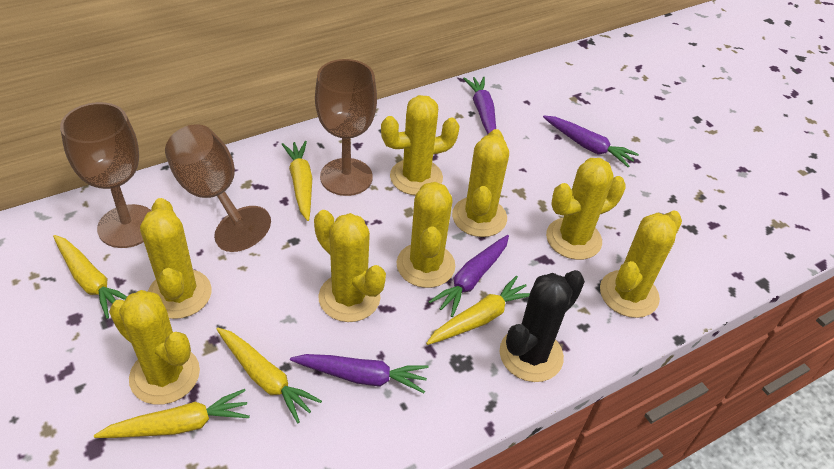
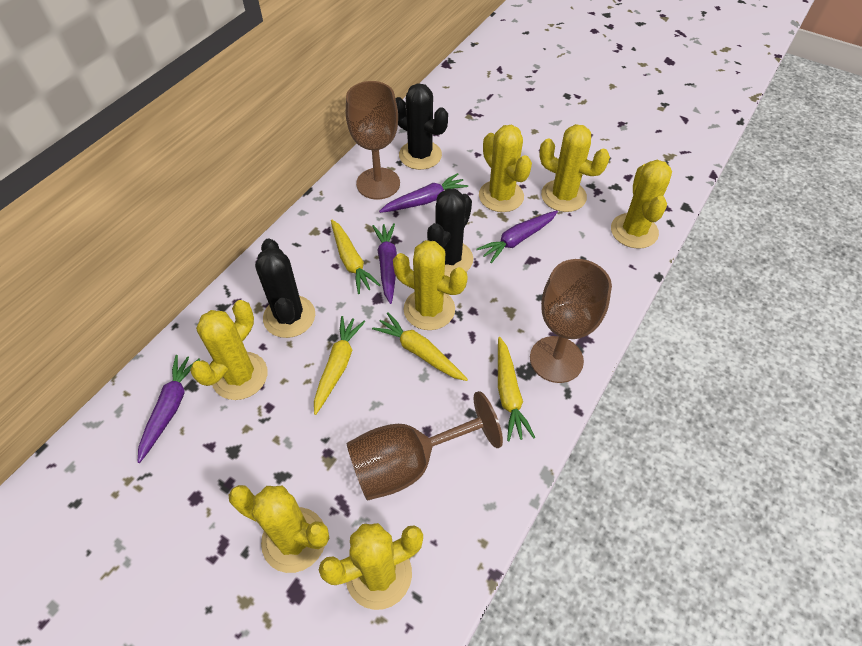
black cactus: [500,270,585,382] = 1 -> [255,238,315,338] [396,83,448,170] [427,189,473,277] = 3
yellow cactus: [109,290,200,405] [140,198,212,319] [314,210,386,322] [381,95,460,195] [397,182,455,288] [452,129,509,237] [546,158,626,260] [600,210,682,318] = 8 -> [190,300,268,400] [229,485,329,573] [319,523,423,610] [393,240,468,330] [479,125,532,212] [539,124,610,212] [611,160,672,249] = 7
yellow carrot: [53,235,127,319] [94,389,250,438] [216,328,322,423] [282,141,312,221] [426,275,530,345] = 5 -> [314,316,365,415] [331,219,380,294] [372,313,468,381] [498,337,535,441] = 4

